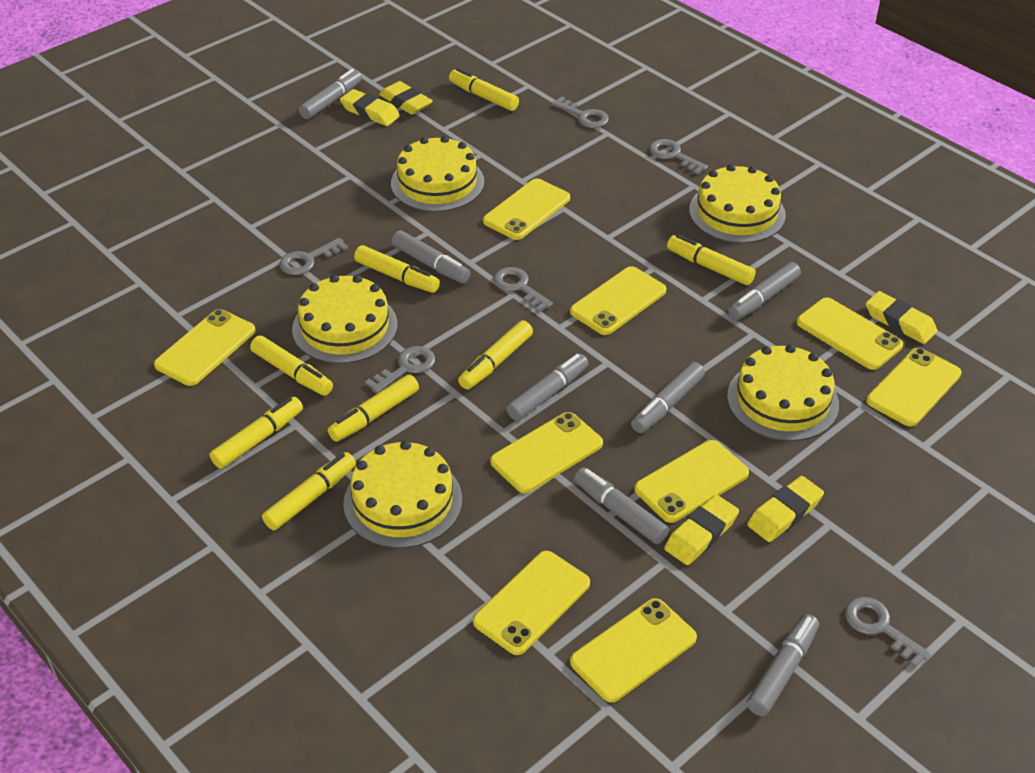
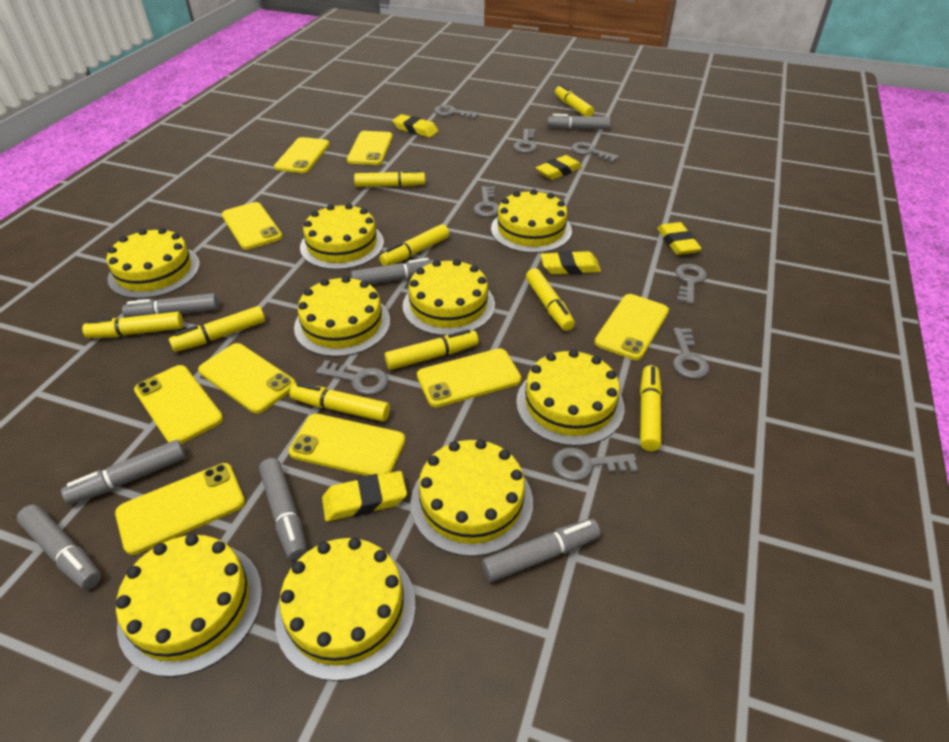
grey key: [279,238,348,275] [365,346,435,393] [493,267,553,312] [552,96,609,128] [649,139,708,174] [845,597,931,668] = 6 -> [316,360,388,395] [434,105,479,119] [474,186,499,217] [513,129,537,153] [552,447,638,481] [571,142,619,162] [673,328,709,379] [676,264,707,304] = 8
yellow cake: [292,275,397,364] [343,440,462,548] [391,136,484,212] [689,164,786,243] [727,344,839,441] = 5 -> [107,228,200,299] [116,534,262,677] [275,538,416,681] [294,276,390,357] [300,203,384,270] [403,259,495,336] [411,439,533,557] [491,189,572,253] [516,349,625,446] = 9
yellow marker: [210,397,303,469] [250,335,333,396] [262,452,356,531] [328,374,419,442] [354,245,440,293] [449,68,519,111] [458,320,533,390] [667,234,756,285] = 8 -> [82,312,183,338] [169,306,265,352] [290,382,390,422] [354,170,425,187] [379,224,449,266] [385,329,479,370] [526,268,575,331] [555,85,594,116] [640,365,662,451] = 9

